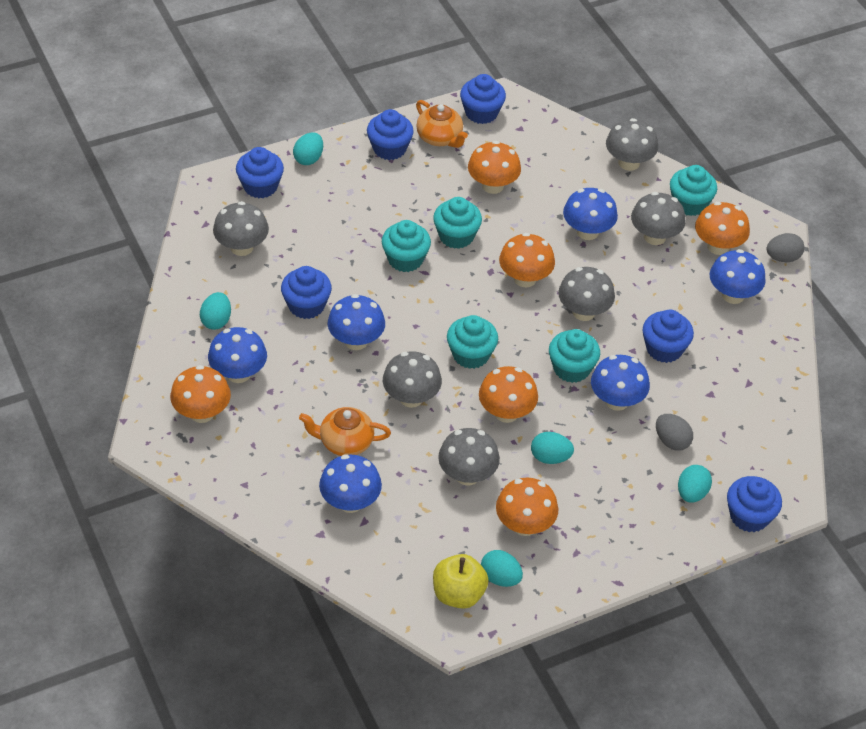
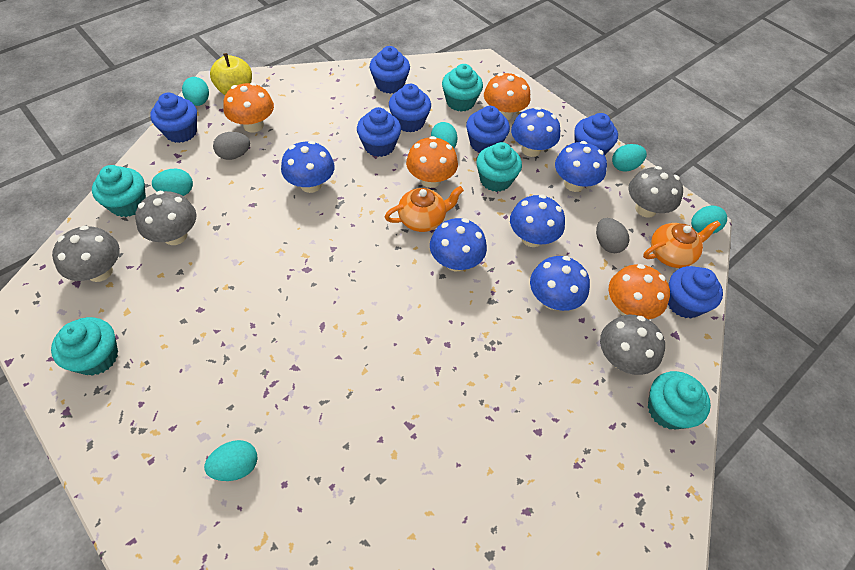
blue cupcake: [236,147,284,198] [281,266,332,319] [367,109,414,160] [460,74,506,124] [643,310,694,363] [727,476,782,532] = 6 -> [150,93,197,143] [357,107,401,157] [370,46,410,94] [389,84,431,132] [466,106,510,153] [574,113,618,155] [668,266,723,319] = 7
grey mushroom: [213,201,269,256] [383,351,442,408] [438,428,500,486] [558,267,615,321] [606,118,658,171] [631,192,686,245] = 6 -> [52,225,120,282] [135,191,197,245] [600,315,665,375] [629,166,683,217] = 4
orange mushroom: [170,365,231,423] [468,141,521,194] [479,366,538,423] [496,478,558,536] [499,233,555,288] [695,202,750,255] = 6 -> [223,82,274,133] [406,136,458,188] [484,73,530,120] [609,264,670,319] = 4
turquoise egg: [200,292,231,330] [293,133,323,165] [481,550,523,587] [531,432,574,464] [678,465,712,502] = 5 -> [152,169,193,196] [182,77,209,106] [204,440,258,481] [431,122,458,148] [612,144,647,172] [691,206,727,234] = 6

